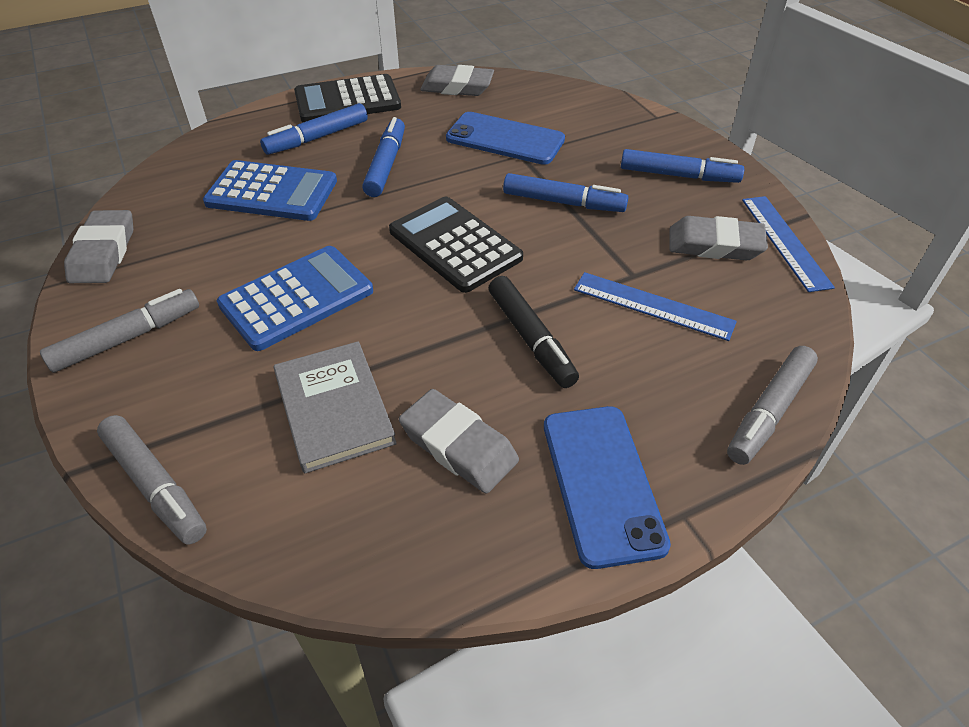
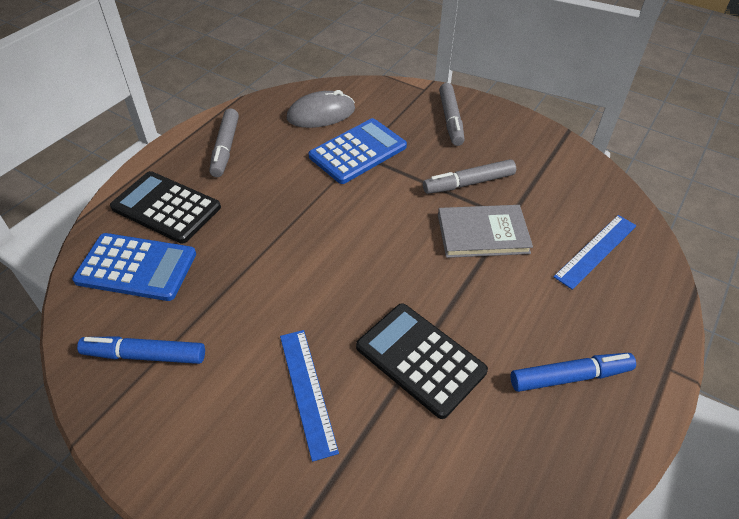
black marker: [489,276,579,388] = 1 -> none = 0
blue marker: [260,103,368,155] [362,117,405,197] [503,173,629,212] [621,149,744,183] = 4 -> [77,336,205,364] [511,353,636,392] = 2
blue phone: [446,112,565,165] [544,406,671,569] = 2 -> none = 0
grey eraser: [64,210,133,283] [399,389,519,494] [420,65,494,96] [669,216,768,260] = 4 -> none = 0
grey mouse: none = 0 -> [287,90,355,128] = 1

